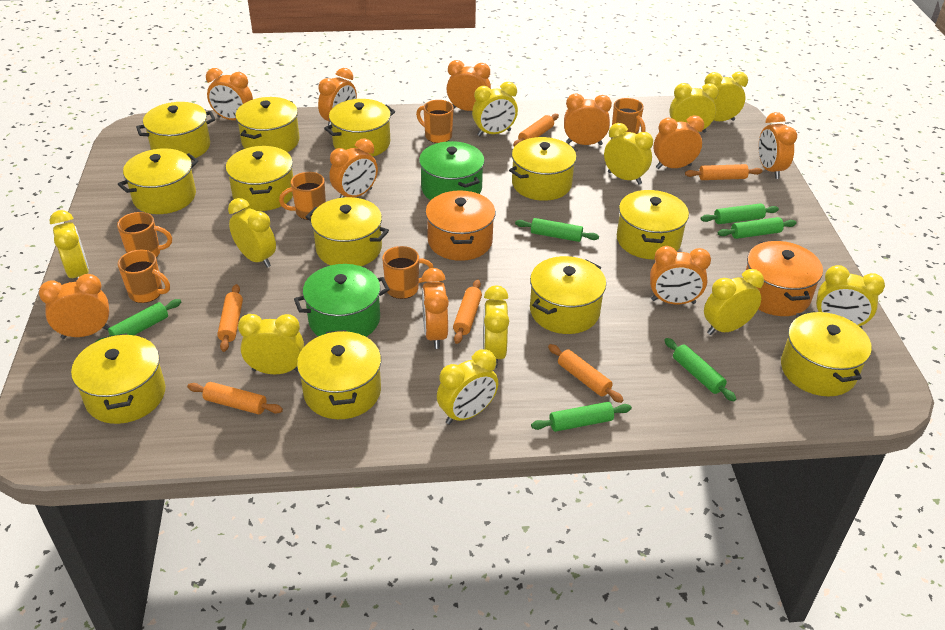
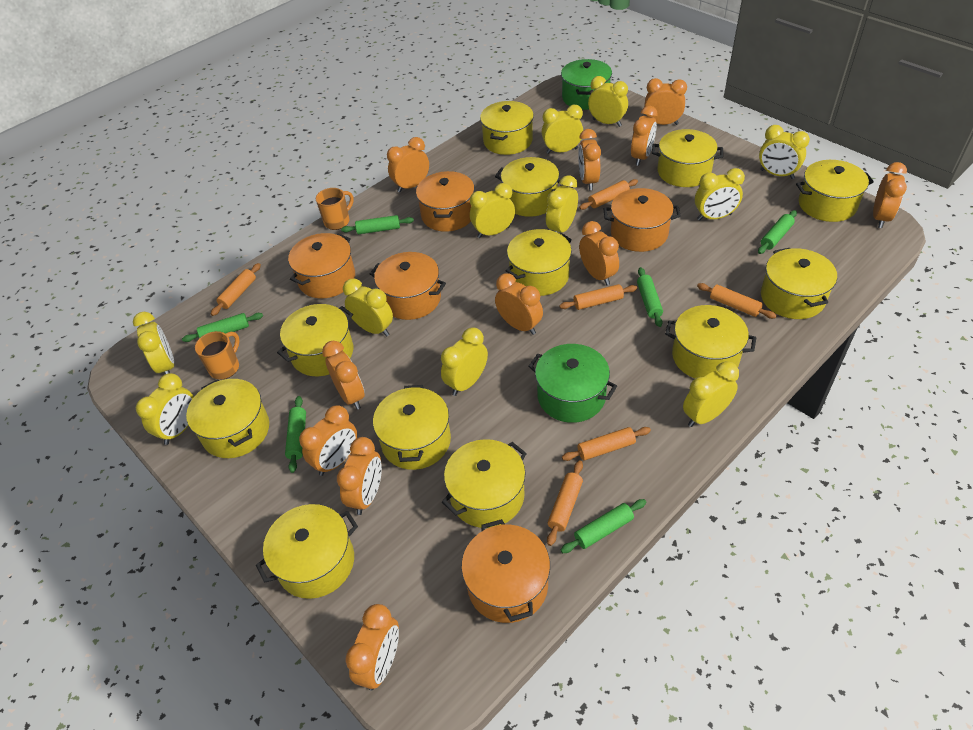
orange clock: [39,274,110,339] [206,68,253,120] [318,68,357,126] [329,138,378,198] [421,268,449,349] [447,60,491,111] [564,93,612,145] [650,246,711,304] [654,115,704,169] [759,112,797,179] = 10 -> [299,405,357,476] [322,341,365,410] [337,437,382,515] [346,604,399,690] [387,137,429,193] [495,273,543,335] [578,129,601,190] [579,221,619,286] [631,106,657,166] [644,78,687,125] [873,162,907,228] = 11
orange mug: [117,212,172,257] [118,250,170,303] [279,172,326,220] [382,246,434,299] [416,100,454,143] [612,98,646,134] = 6 -> [195,331,240,380] [316,188,354,230] = 2
orange pot: [425,190,496,261] [746,241,823,316] = 2 -> [288,233,355,298] [370,252,446,320] [416,171,475,232] [461,519,550,623] [603,188,681,252] = 5

